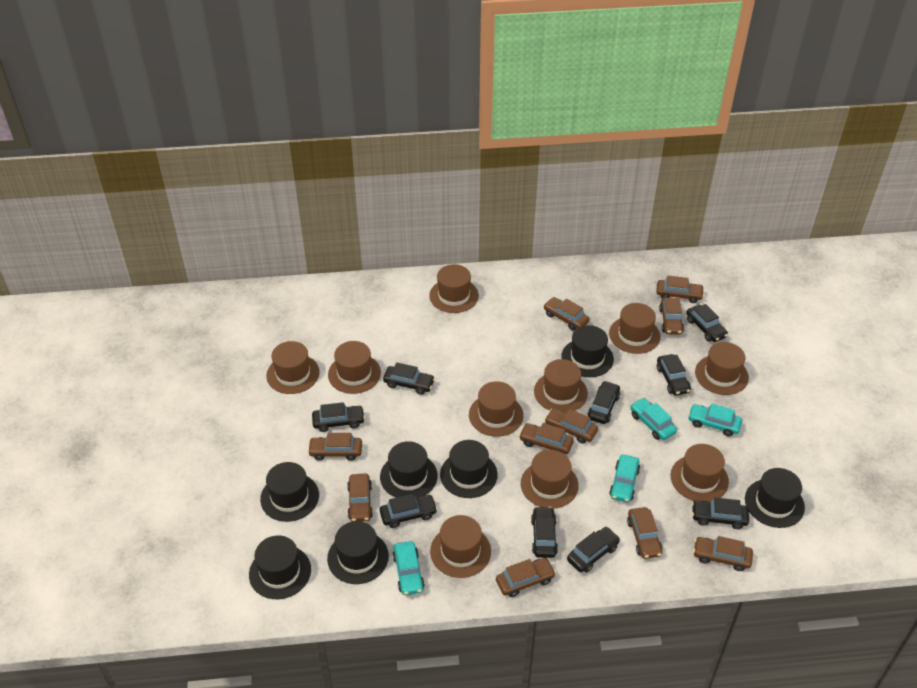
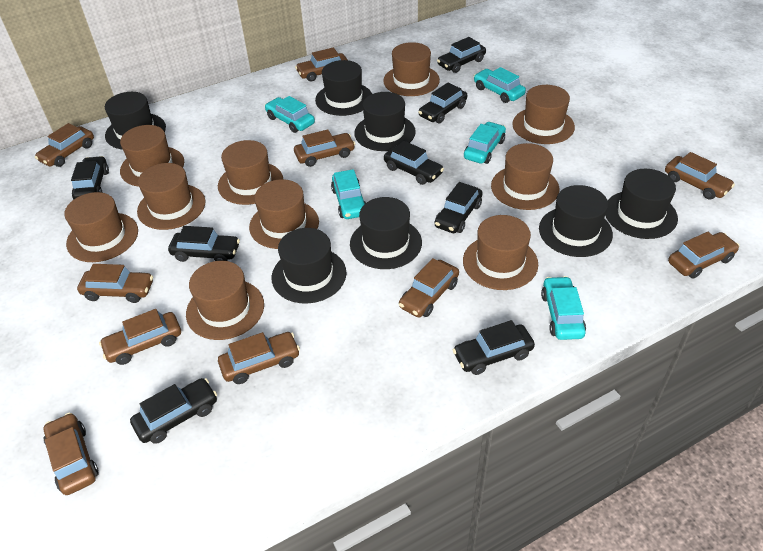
black car: [312,402,365,432] [380,494,438,528] [383,362,435,395] [531,506,558,558] [567,527,620,573] [588,381,620,424] [657,354,691,396] [686,304,728,342] [692,498,749,529] = 9 -> [71,156,109,199] [130,378,217,444] [168,226,240,262] [384,141,444,185] [418,83,467,123] [434,182,483,233] [437,37,486,73] [453,320,535,375] = 8
turquoise car: [392,541,425,595] [609,455,640,502] [630,398,677,440] [688,404,742,437] = 4 -> [265,96,315,133] [331,169,366,219] [464,122,506,164] [474,67,526,103] [541,276,586,340] = 5

